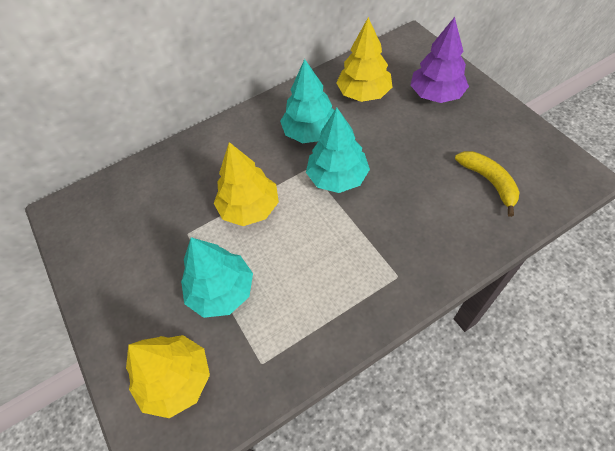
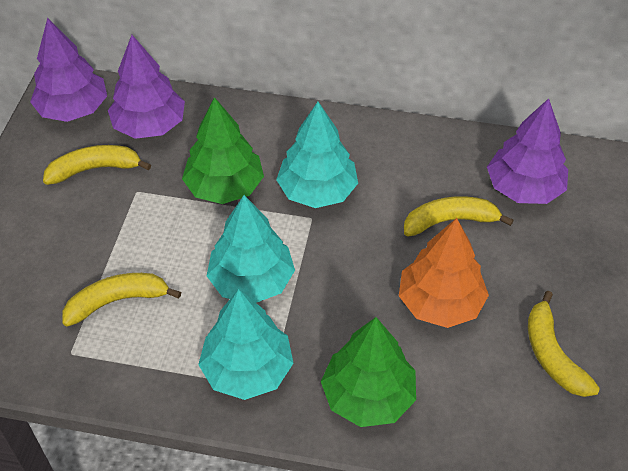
green tree: none = 0 -> [182,97,264,204] [321,317,416,427] = 2
orange tree: none = 0 -> [399,218,489,328] = 1
purple tree: [410,17,469,103] = 1 -> [30,18,107,122] [108,35,185,139] [487,98,568,204] = 3
yellow banana: [455,151,519,217] = 1 -> [43,145,151,185] [63,273,181,327] [404,196,514,237] [528,291,600,397] = 4
yellow tree: [126,335,210,418] [214,142,279,226] [336,17,392,102] = 3 -> none = 0

